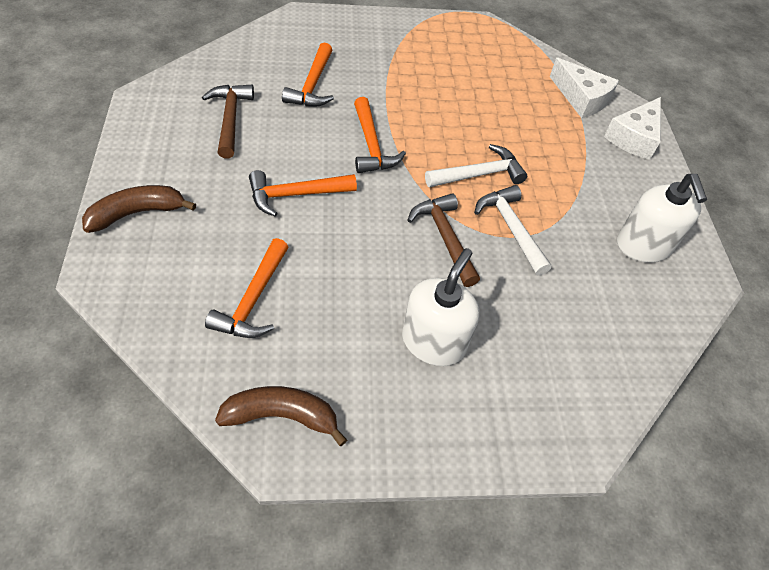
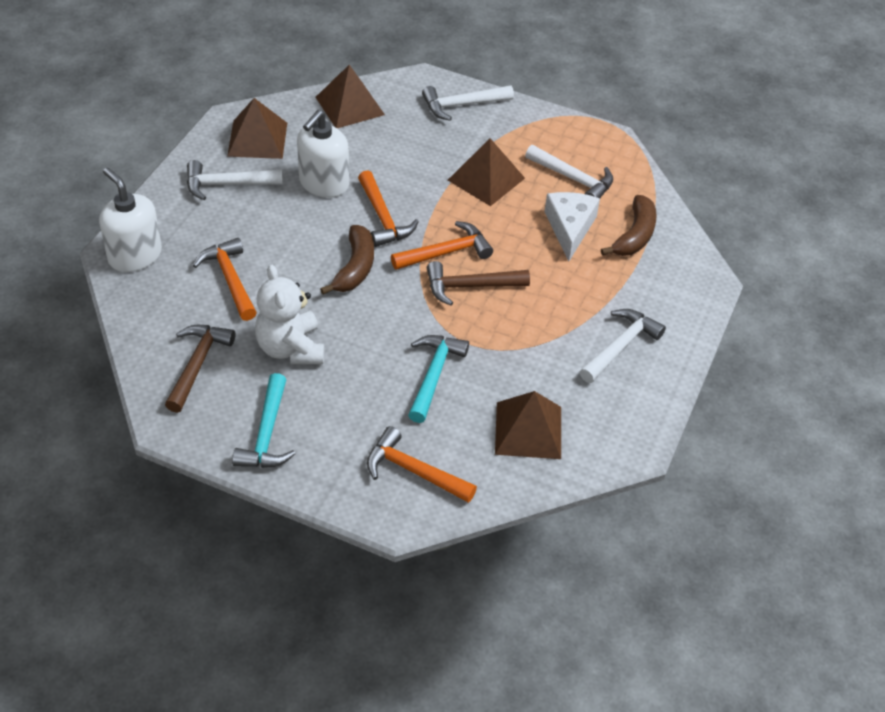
brown pyramid: none = 0 -> [227,98,287,159] [315,65,385,128] [448,138,525,206] [495,391,561,459] = 4
turquoise hammer: none = 0 -> [232,373,295,468] [408,335,469,423] = 2
white cheese: [550,58,619,118] [604,97,661,160] = 2 -> [545,192,600,262] = 1
white hammer: [425,144,527,187] [474,185,552,276] = 2 -> [187,160,283,200] [422,85,514,121] [525,145,613,198] [580,309,666,383] = 4
white teddy bear: none = 0 -> [255,265,324,364] = 1

